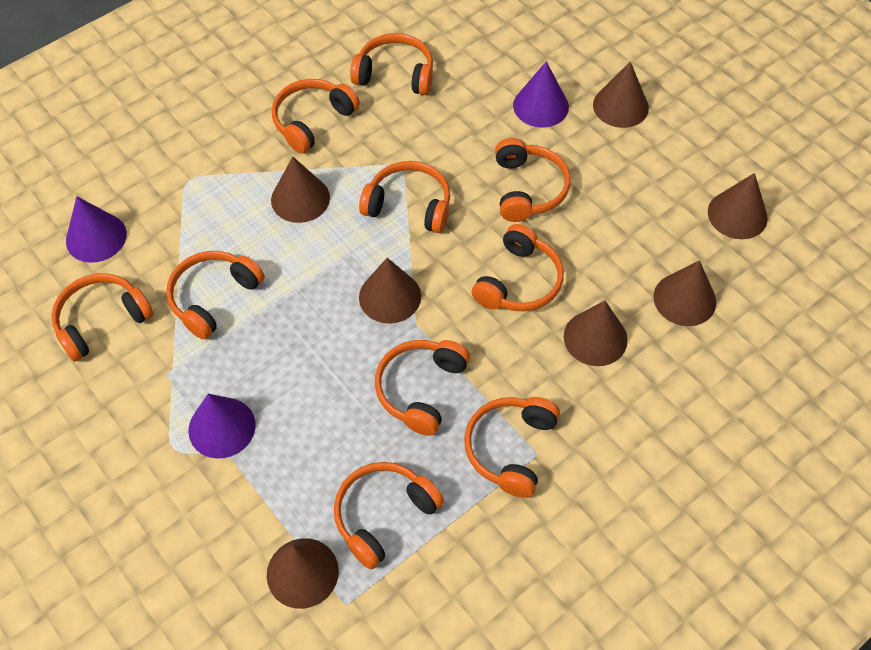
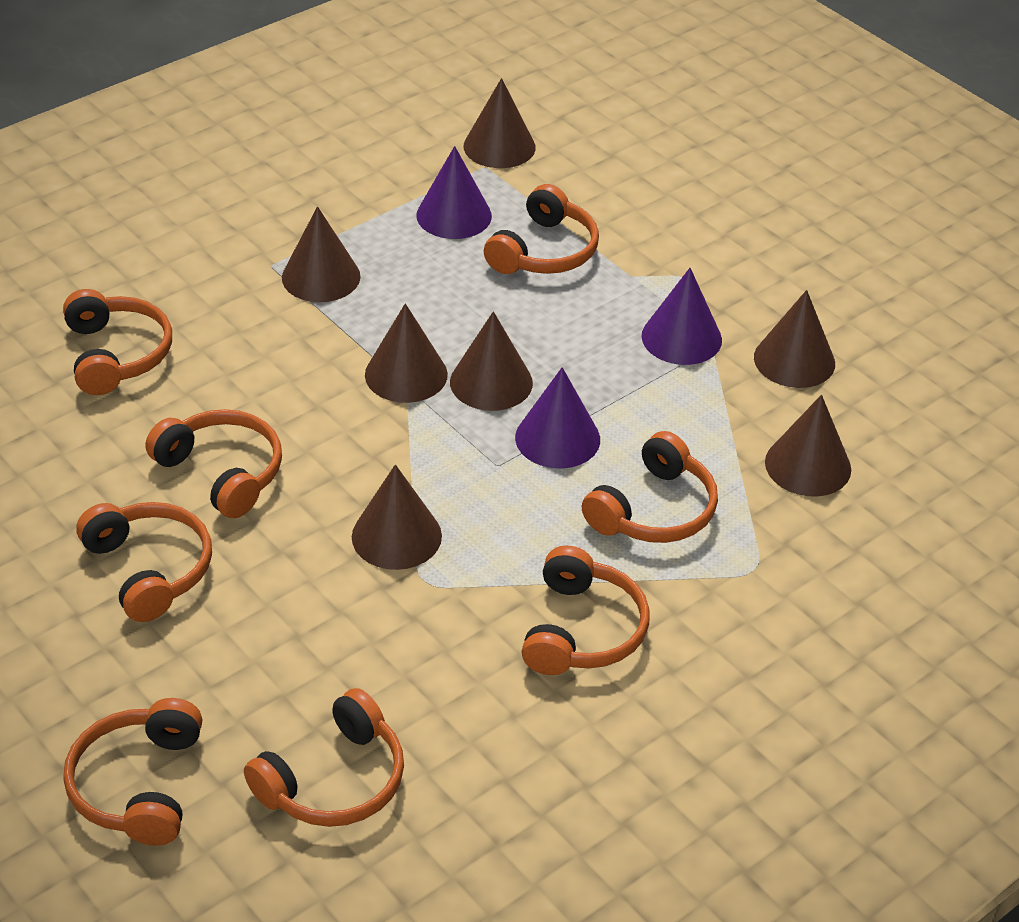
orange headphones: [52,274,154,362] [166,251,265,339] [271,79,360,153] [334,462,444,569] [350,33,433,95] [359,161,450,233] [375,340,470,436] [464,397,560,498] [472,224,564,311] [495,138,571,222] = 10 -> [63,289,172,395] [63,698,202,846] [76,502,212,622] [145,409,282,518] [244,688,404,827] [484,184,599,274] [522,546,650,675] [582,431,718,543] = 8

